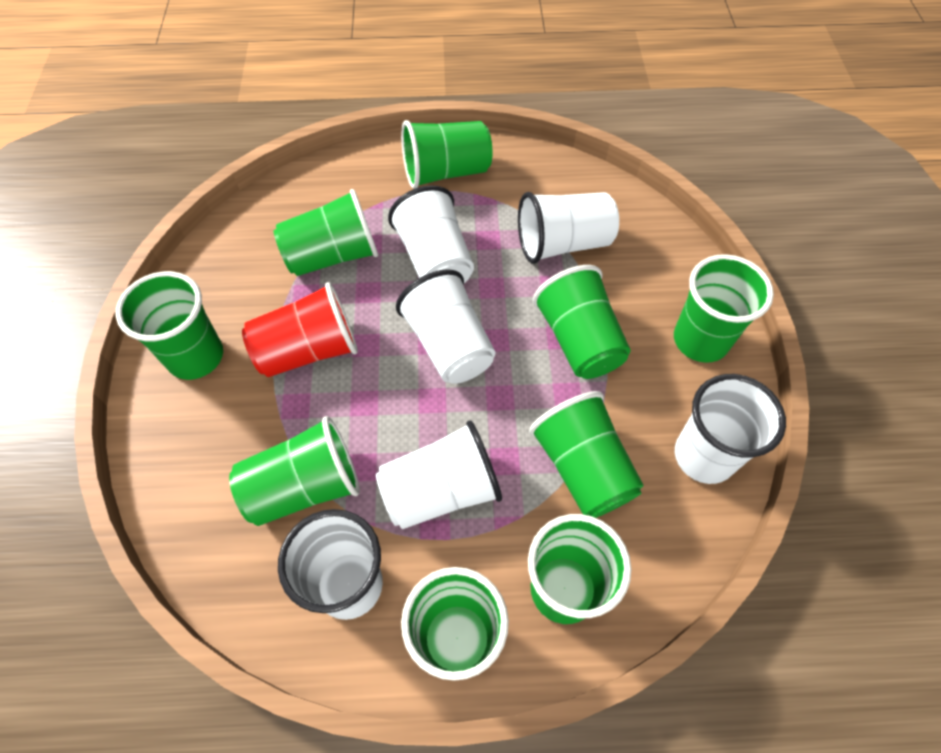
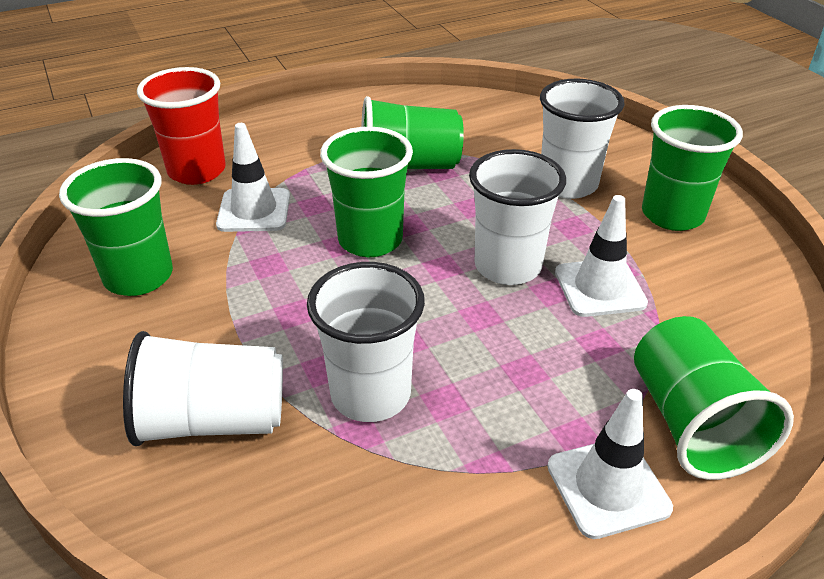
green cup: [116,271,223,380] [229,416,360,526] [274,189,378,276] [401,120,493,189] [401,567,509,681] [528,514,631,624] [529,391,644,518] [533,265,631,379] [674,254,774,363] = 9 -> [59,158,173,296] [320,127,413,257] [361,96,464,169] [634,316,794,480] [642,105,743,231] = 5
white cup: [278,509,383,620] [376,421,502,529] [388,185,474,283] [396,269,496,384] [518,192,619,264] [675,374,786,484] = 6 -> [123,331,283,446] [307,262,425,422] [469,149,566,285] [540,79,625,199] = 4
white traffic cone: none = 0 -> [216,123,290,232] [547,389,673,539] [555,195,648,317] = 3

